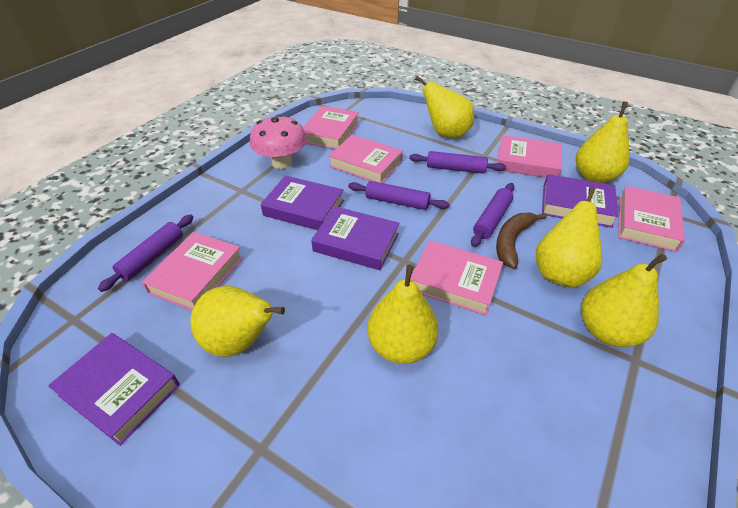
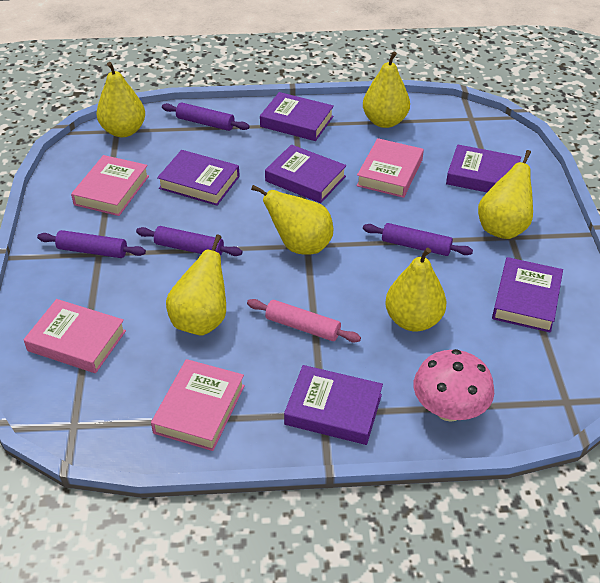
brown banana: [496,213,547,269] = 1 -> none = 0
pink book: [142,232,243,311] [303,106,359,149] [329,135,403,183] [410,240,503,316] [497,135,562,178] [618,186,685,252] = 6 -> [23,299,126,373] [71,155,149,216] [151,359,245,451] [356,138,424,198] = 4
pink rolling pin: none = 0 -> [247,299,361,342] = 1
purple book: [48,333,180,446] [261,176,344,230] [311,206,399,270] [542,174,619,228] = 4 -> [157,150,240,206] [260,92,334,141] [265,145,347,203] [284,365,383,445] [446,144,521,192] [492,257,563,333] = 6

